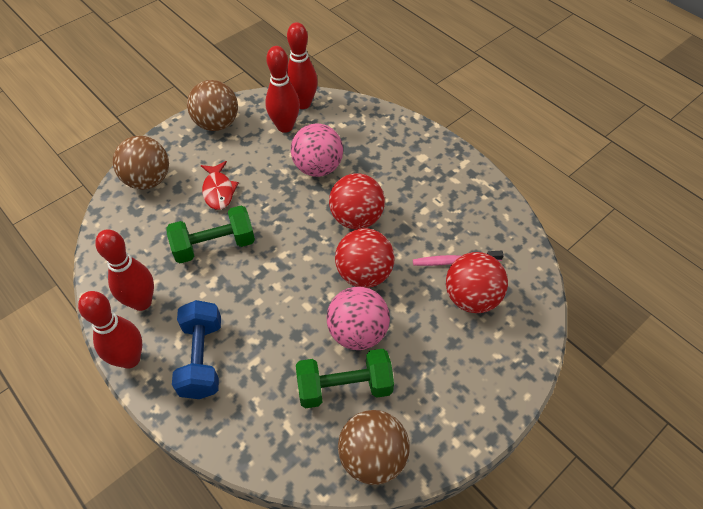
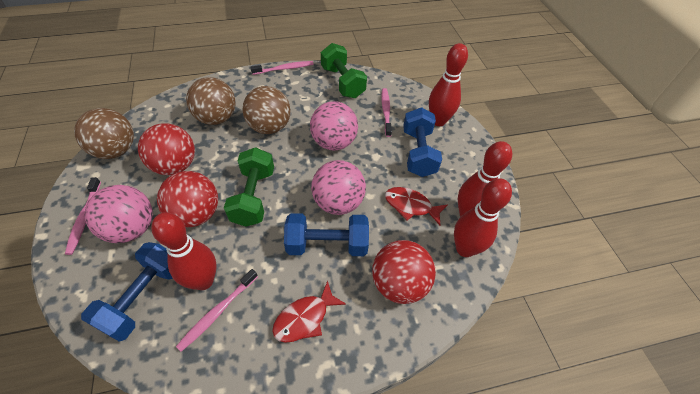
blue dumbbell: [172,300,221,399] = 1 -> [81,242,173,342] [284,213,369,256] [403,107,442,177] = 3
pink ball: [291,123,343,177] [326,286,390,350] = 2 -> [85,185,153,243] [310,101,358,150] [311,160,366,215] = 3
pink toothbrush: [413,250,504,266] = 1 -> [65,177,101,255] [176,269,258,352] [250,61,314,75] [381,88,392,137] = 4
red fish: [201,161,239,210] = 1 -> [272,280,346,343] [385,187,448,225] = 2

